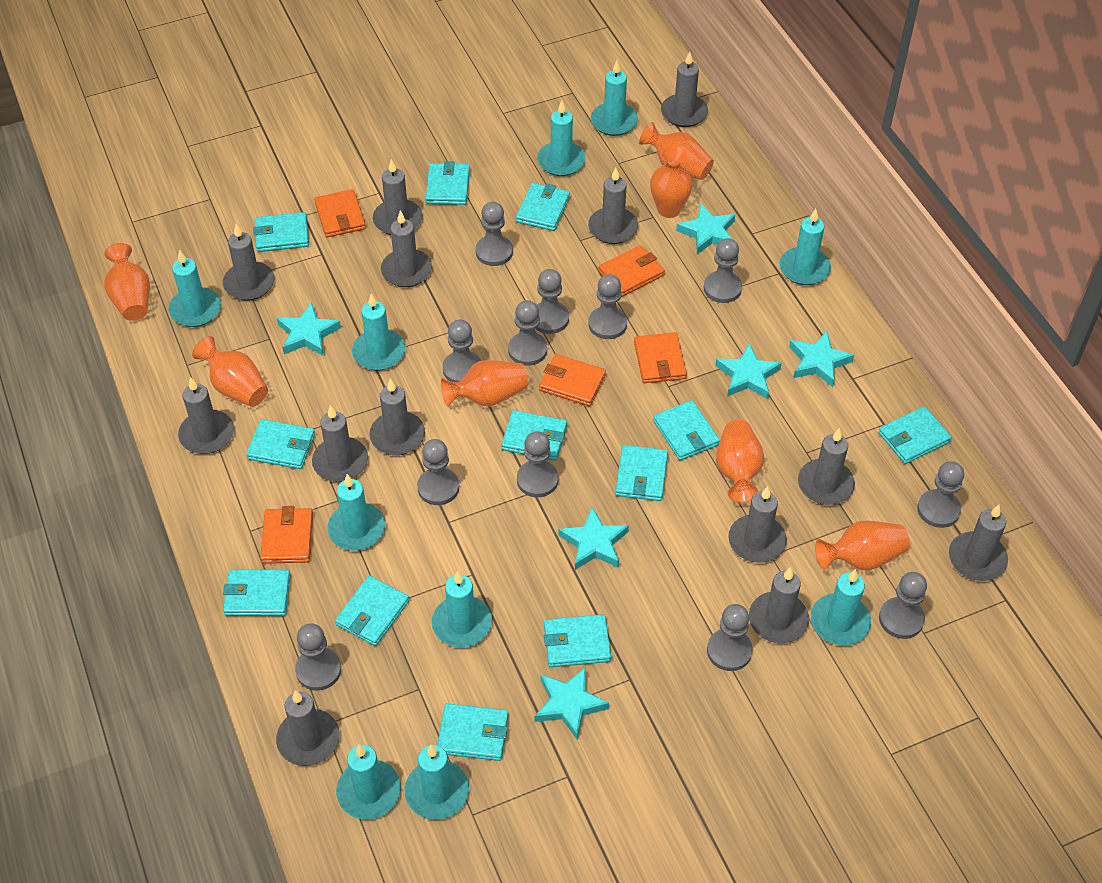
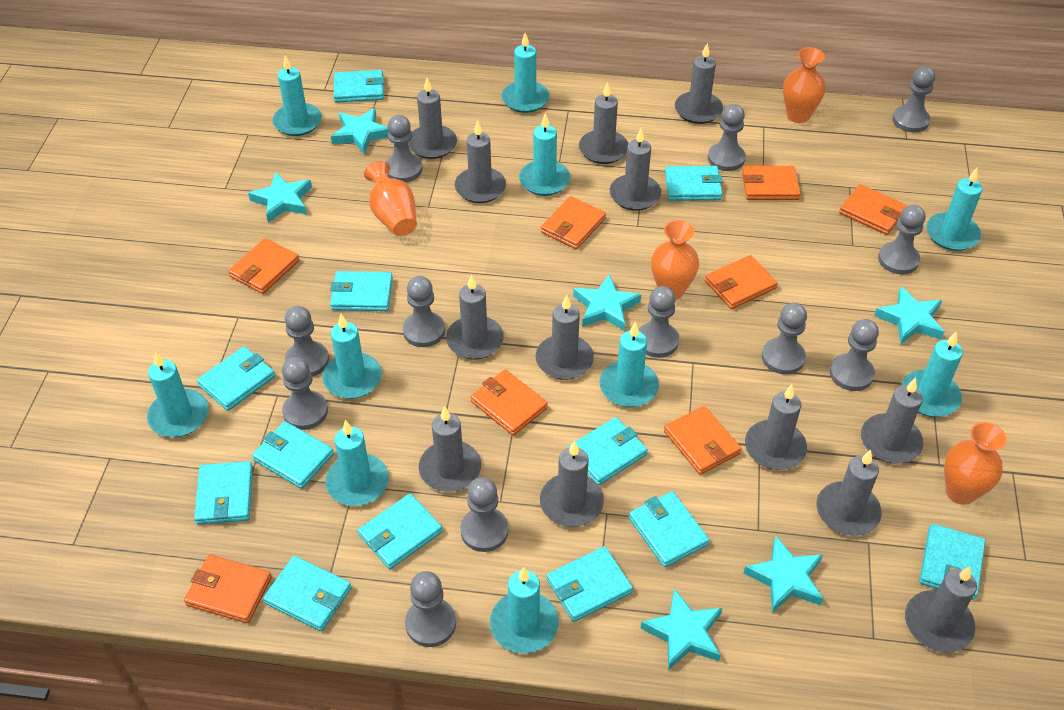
orange vase: [104,243,150,321] [192,336,268,407] [441,360,528,406] [639,122,714,180] [650,145,693,218] [716,420,764,503] [815,521,910,571] = 7 -> [364,161,417,236] [651,220,699,300] [783,47,826,123] [944,422,1007,505] = 4
orange wallet: [260,506,313,564] [314,189,366,238] [539,354,606,406] [598,245,665,297] [634,332,687,383] = 5 -> [184,555,272,623] [228,238,299,294] [471,370,548,436] [541,196,606,249] [664,406,741,475] [705,255,777,309] [742,166,800,200] [839,184,908,235] = 8

